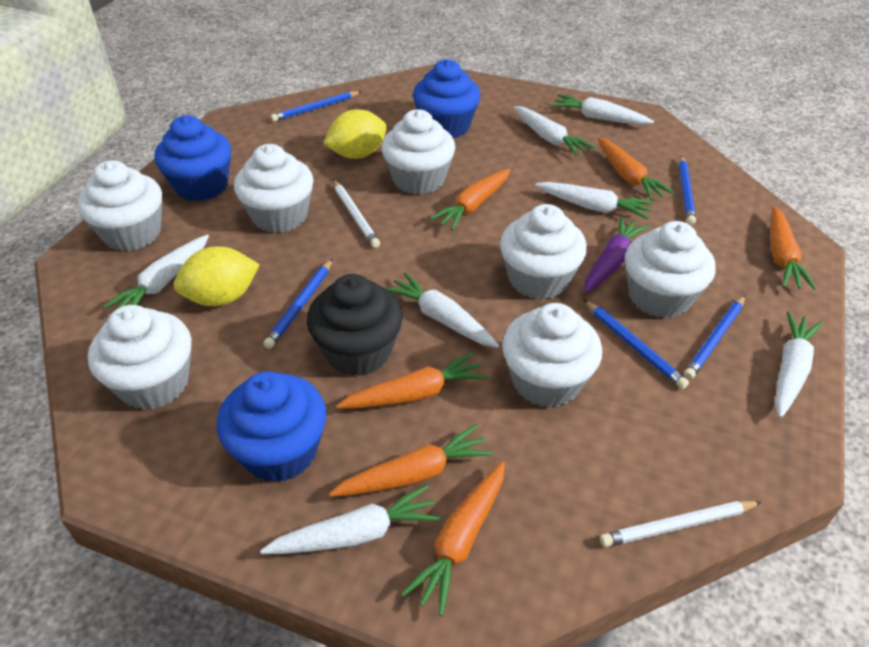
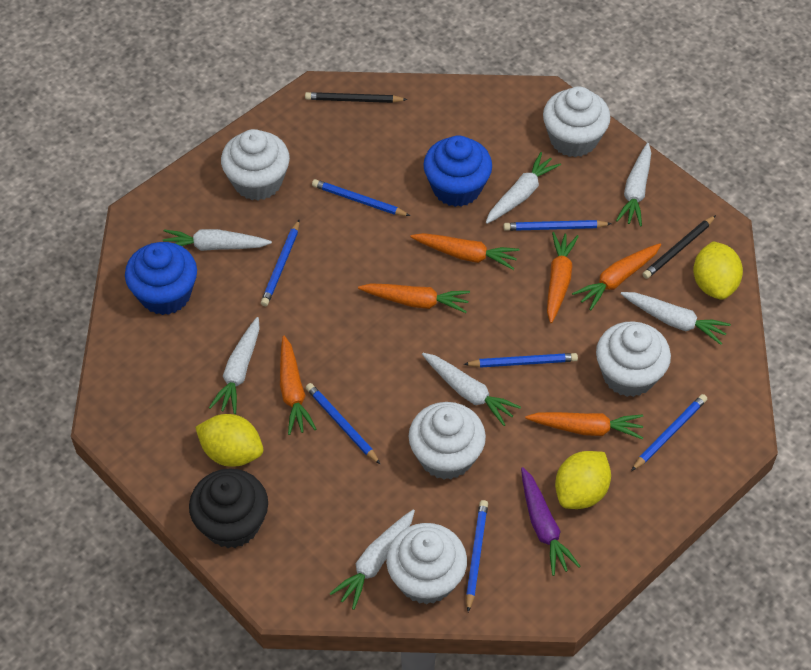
black pencil: none = 0 -> [305,92,408,103] [642,215,716,279] = 2
blue cupcake: [155,115,231,201] [217,371,326,482] [413,59,480,138] = 3 -> [125,242,197,315] [423,135,492,207] = 2
blue pencil: [263,258,333,349] [271,91,362,122] [583,299,689,389] [679,155,696,225] [684,295,745,380] = 5 -> [261,220,299,306] [306,383,380,464] [312,179,410,216] [464,353,578,368] [466,500,488,612] [504,220,612,231] [631,394,707,471] = 7
white cupcake: [77,160,162,251] [88,305,192,410] [234,144,314,233] [381,109,455,195] [500,204,587,299] [502,303,602,408] [625,221,716,318] = 7 -> [221,129,290,200] [386,523,467,605] [409,402,486,480] [543,86,611,157] [596,321,671,397] = 5
white pencil: [333,180,380,248] [600,501,762,547] = 2 -> none = 0
yellow lemon: [174,246,260,306] [323,109,387,159] = 2 -> [195,414,263,467] [555,451,611,509] [693,241,743,300] = 3

